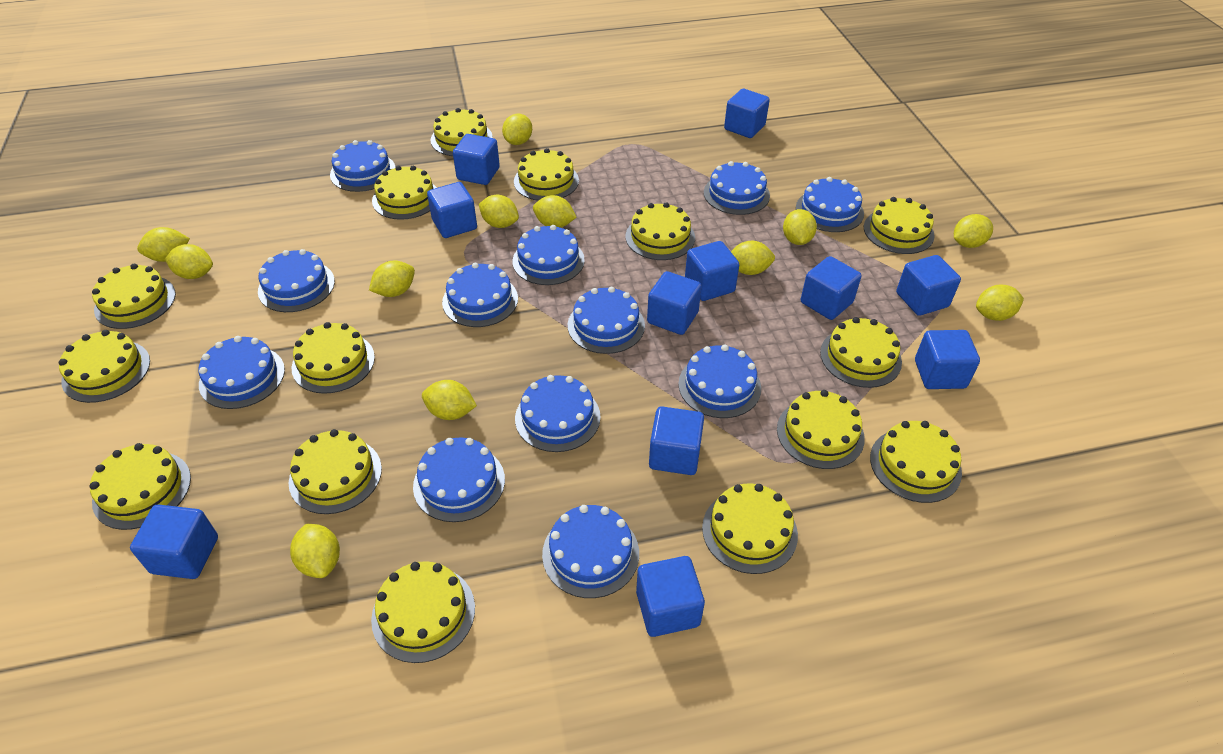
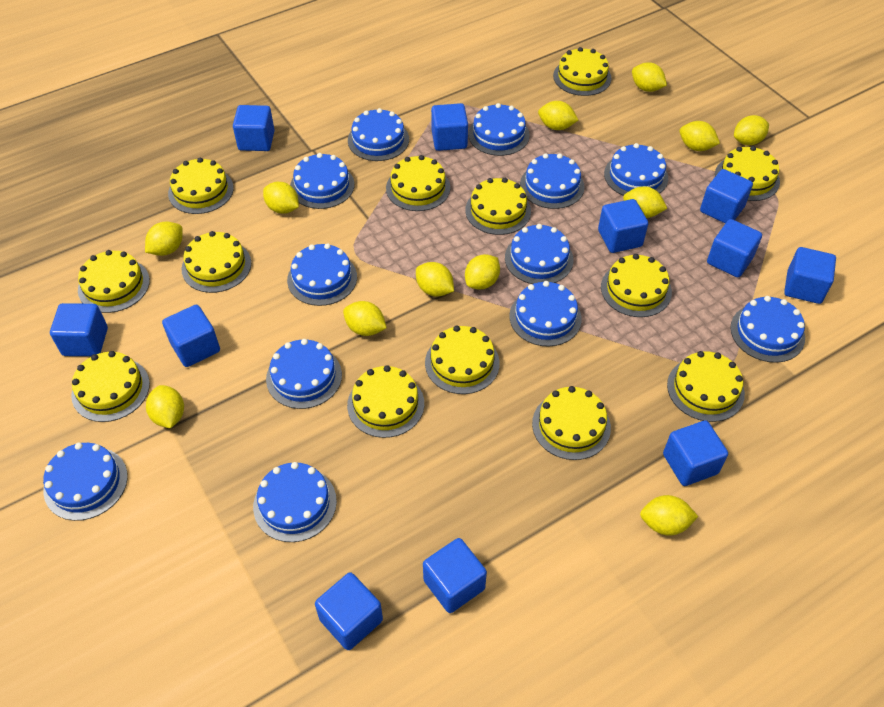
yellow cake: [59,330,150,403] [90,443,191,530] [92,264,176,329] [289,429,382,514] [292,322,375,394] [371,561,475,663] [372,166,437,220] [431,108,493,156] [514,148,579,201] [626,202,695,260] [702,484,798,574] [777,390,865,469] [820,317,902,388] [864,197,935,254] [870,421,962,503] = 15 -> [71,351,150,422] [78,250,150,313] [168,158,234,214] [181,231,251,293] [347,365,424,438] [386,155,450,211] [425,326,500,394] [465,178,531,235] [532,386,611,460] [553,47,611,96] [601,254,672,317] [667,351,745,422] [715,146,780,201] = 13

